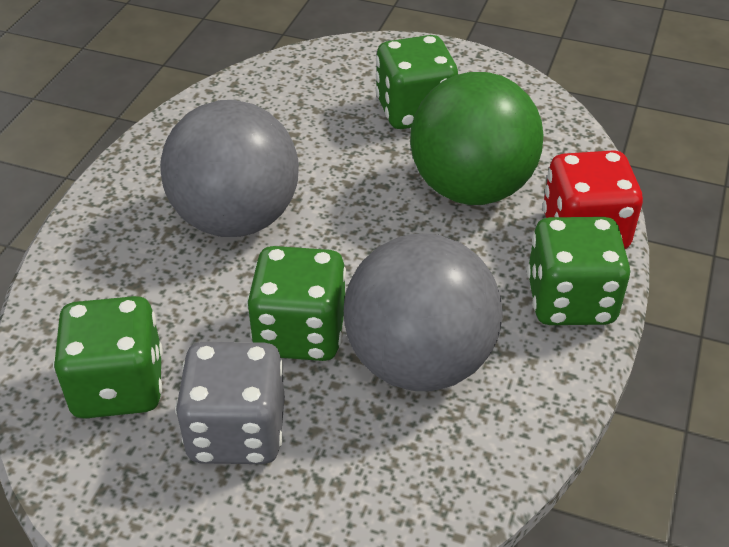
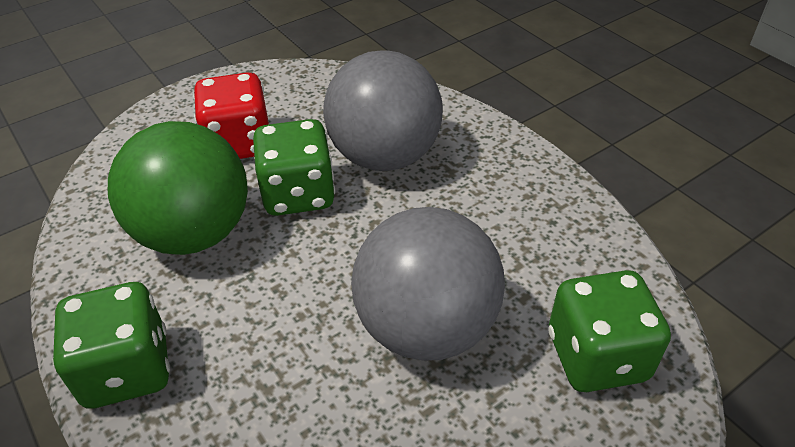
green dice: [53,296,163,419] [247,246,346,361] [375,35,458,129] [527,217,630,325] = 4 -> [52,282,170,409] [253,119,335,216] [549,270,671,392] = 3
grey dice: [175,342,285,464] = 1 -> none = 0

